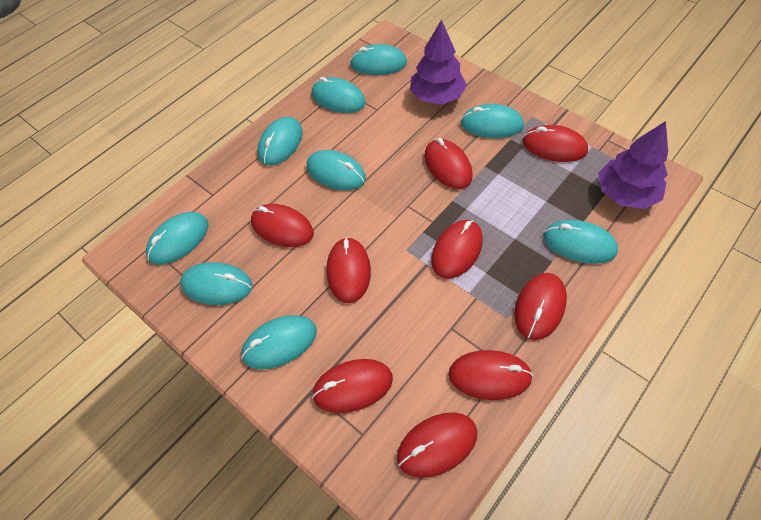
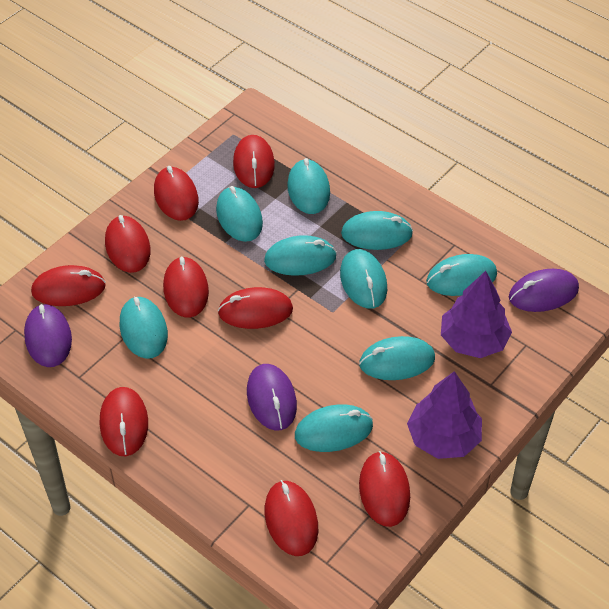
purple mouse: none = 0 -> [24,304,72,367] [247,364,297,431] [509,269,579,312] = 3

